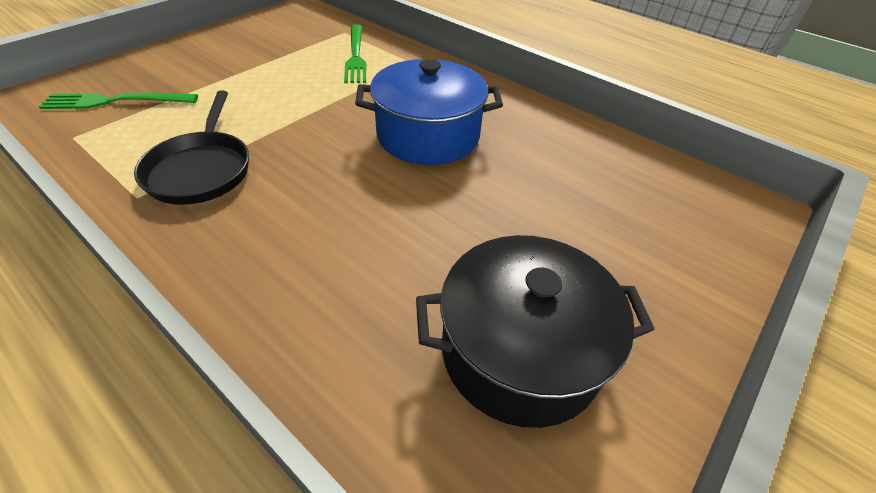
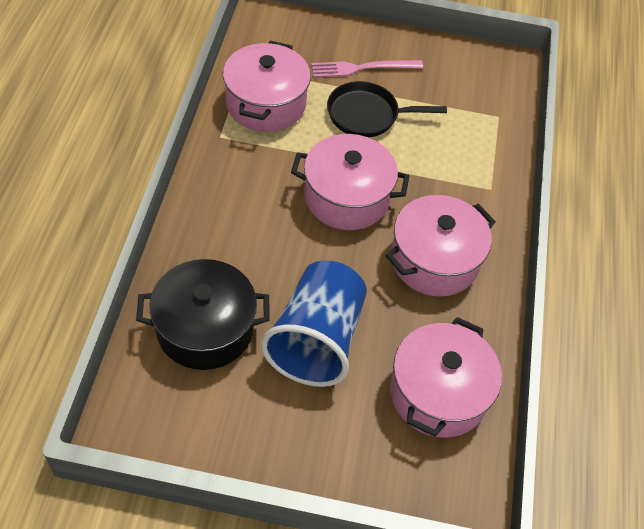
blue cup: none = 0 -> [261,261,367,387] = 1
blue pot: [355,59,503,165] = 1 -> none = 0
green fork: [39,93,198,109] [344,25,366,83] = 2 -> none = 0
pink fork: none = 0 -> [311,60,423,78] = 1
pink pot: none = 0 -> [223,41,311,132] [291,134,409,230] [385,195,496,297] [390,317,502,437] = 4

